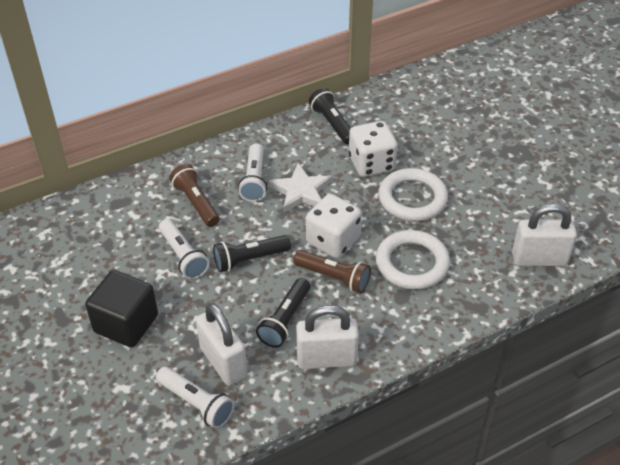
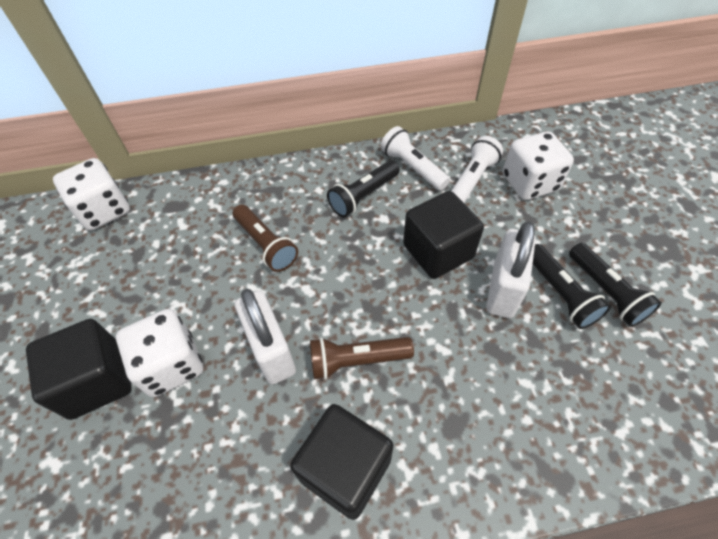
black cube: [85,270,158,347] = 1 -> [26,319,132,420] [290,404,393,520] [403,191,484,279] = 3
white dice: [306,194,362,258] [349,121,398,177] = 2 -> [53,158,130,230] [116,309,203,397] [503,131,574,200] = 3
white flashlight: [156,367,235,429] [159,219,209,279] [238,143,267,202] = 3 -> [381,126,450,191] [451,136,503,203] = 2
white padlock: [196,303,247,386] [296,305,359,369] [512,204,577,266] = 3 -> [235,289,296,384] [486,221,536,318] = 2
white ring: [376,230,450,290] [378,168,448,221] = 2 -> none = 0
white star: [268,163,332,212] = 1 -> none = 0

